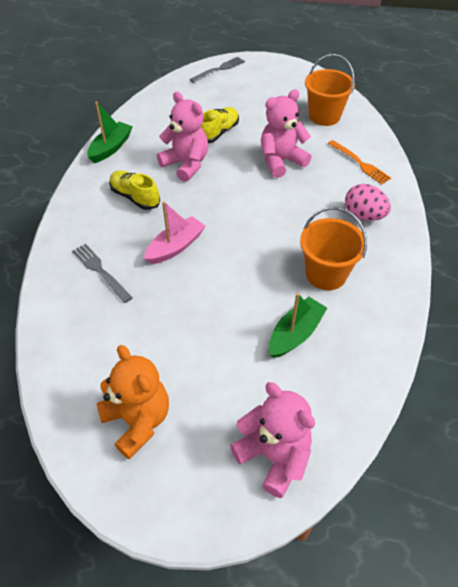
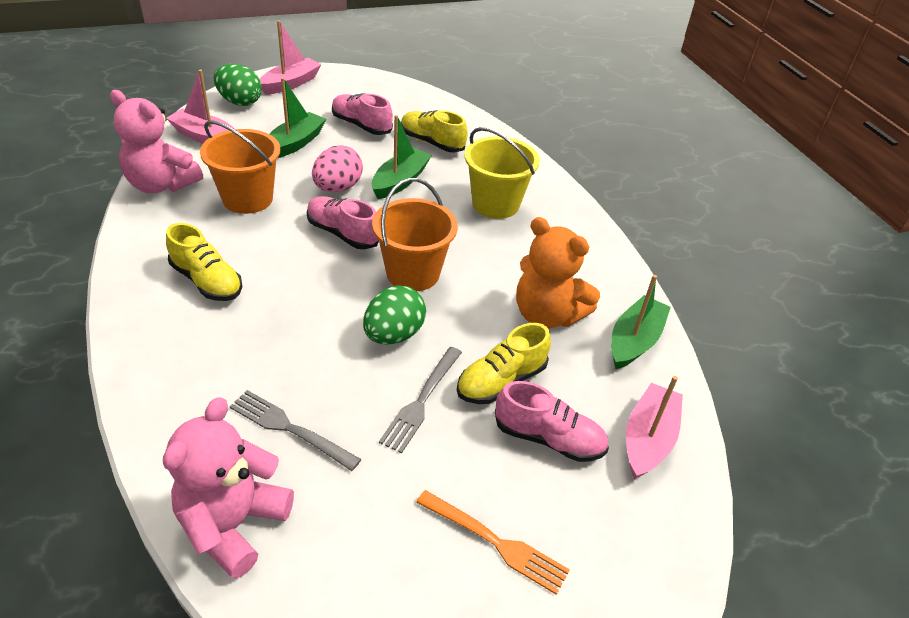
green boat: [87,101,133,163] [269,293,327,358] = 2 -> [270,77,326,158] [372,115,432,199] [611,275,671,369] = 3
green egg: none = 0 -> [213,64,262,106] [363,285,426,345] = 2
pink boat: [144,201,205,264] = 1 -> [166,70,235,144] [260,20,322,94] [626,376,683,479] = 3
pink shoe: none = 0 -> [307,196,379,249] [332,93,393,135] [495,381,609,462] = 3
pink teddy bear: [157,92,208,182] [230,382,315,498] [261,89,312,178] = 3 -> [110,90,203,194] [163,397,294,579] = 2
yellow bucket: none = 0 -> [465,127,540,219] = 1
yellow shoe: [109,170,160,210] [201,107,239,143] = 2 -> [166,223,242,301] [401,110,468,153] [457,323,551,404] = 3

